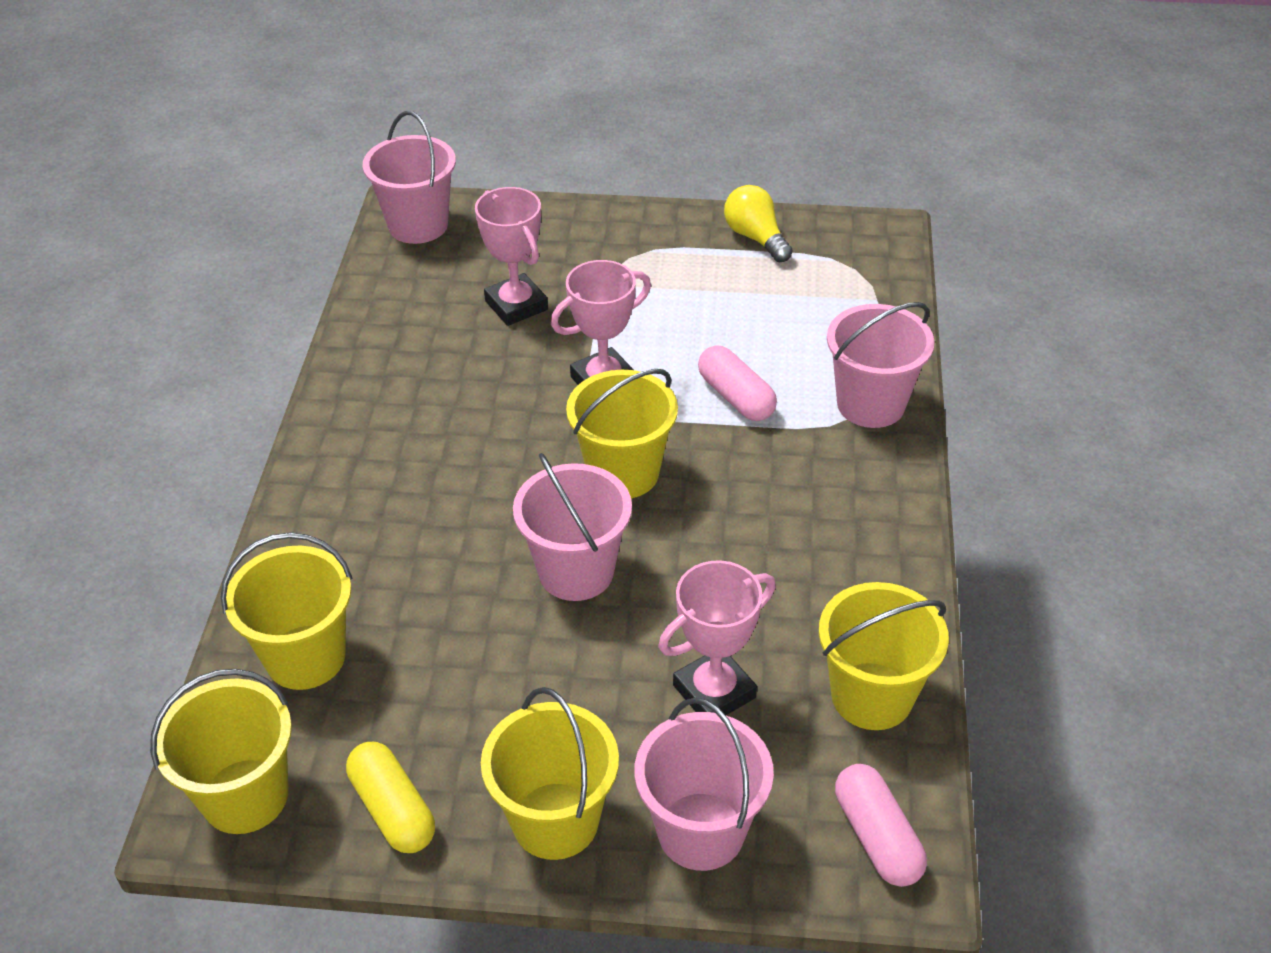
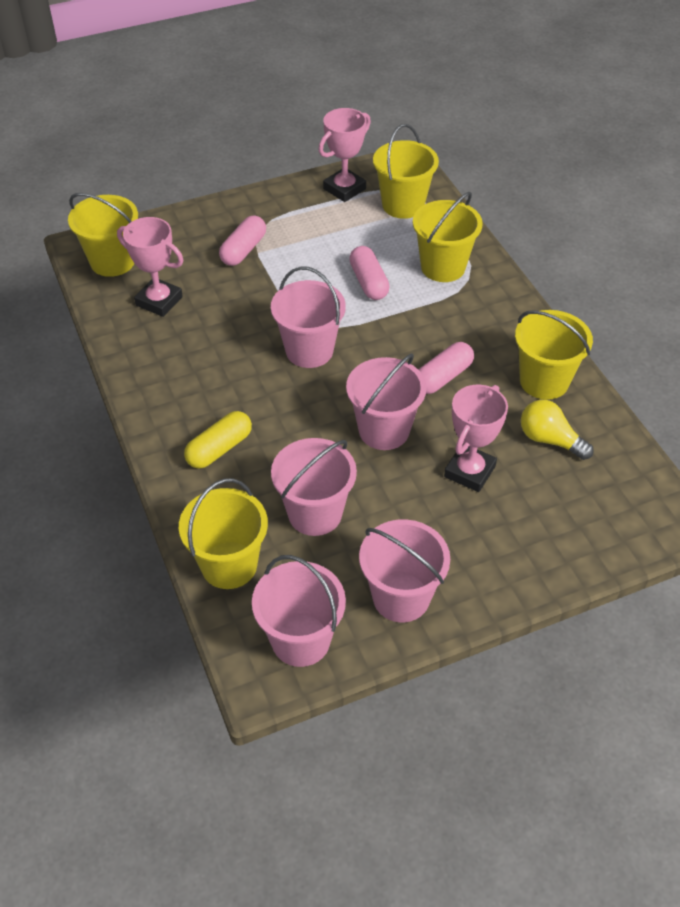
pink bucket: [362,111,456,244] [513,453,632,601] [634,697,774,871] [827,302,935,428] = 4 -> [252,555,346,667] [271,266,346,368] [271,438,357,536] [346,353,427,450] [359,519,450,622] = 5
pink capsule: [698,346,777,421] [835,764,927,887] = 2 -> [219,215,266,266] [349,246,390,300] [418,342,474,394] = 3

